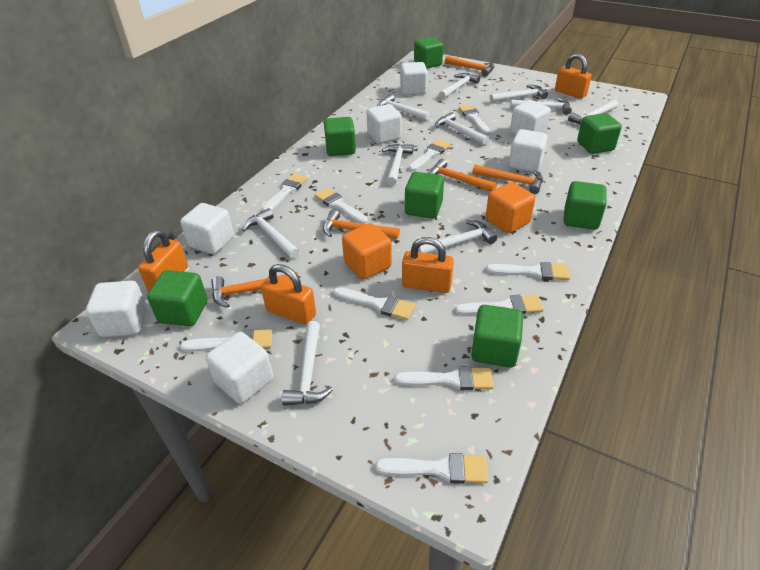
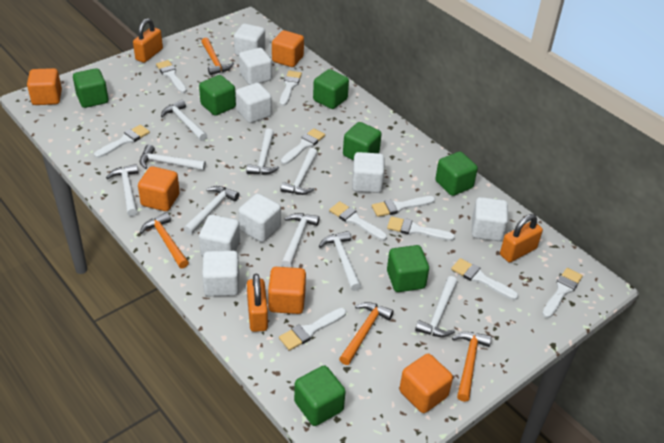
orange cube: [342,223,392,279] [486,182,535,233] = 2 -> [27,68,62,105] [138,166,180,211] [268,267,306,314] [272,30,304,67] [399,354,453,413] = 5
orange hammer: [211,272,298,308] [323,210,400,239] [429,159,497,192] [445,56,494,76] [472,165,543,194] = 5 -> [140,212,189,269] [201,38,234,75] [339,302,394,365] [452,332,492,402] = 4
orange padlock: [138,230,188,291] [261,264,316,325] [402,237,454,293] [555,54,592,99] = 4 -> [133,18,163,63] [247,274,268,332] [500,214,543,262] = 3
white cube: [86,281,147,337] [180,203,234,254] [206,332,273,404] [366,104,402,144] [400,62,428,95] [509,129,548,172] [510,100,551,135] = 7 -> [199,215,240,256] [202,251,239,296] [234,23,265,56] [236,83,272,123] [238,193,281,242] [239,48,272,85] [352,152,384,193] [472,197,508,241] = 8
white hammer: [243,208,300,259] [282,321,333,405] [377,94,430,121] [382,144,414,186] [418,220,497,254] [435,112,489,145] [439,73,480,99] [490,85,548,103] [510,98,572,115] [568,100,618,125] = 10 -> [106,164,139,217] [140,144,206,171] [161,100,207,141] [184,186,239,235] [246,129,279,175] [280,148,318,195] [281,213,320,268] [319,231,361,291] [415,276,457,337] = 9

